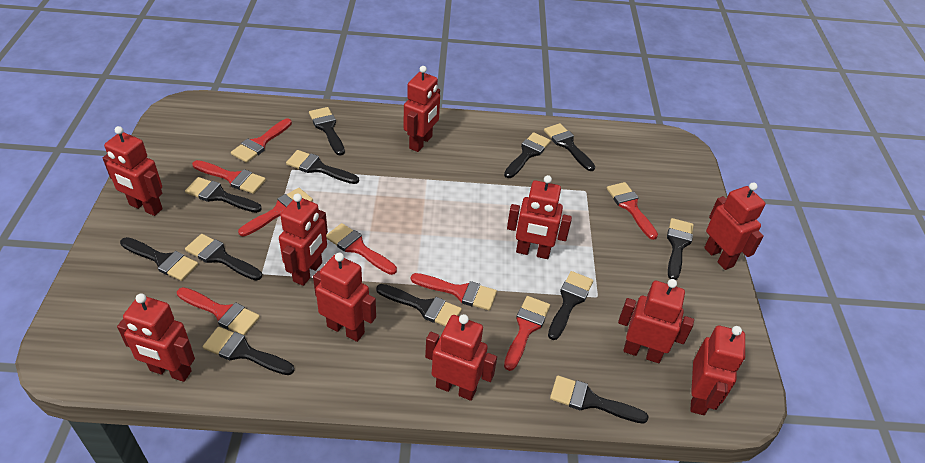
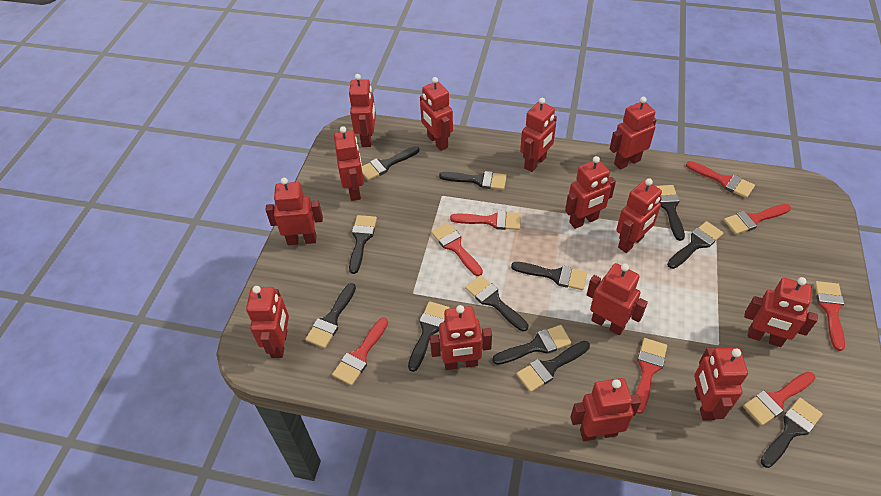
red robot: [103,126,163,216] [117,293,195,382] [279,193,328,286] [313,253,376,342] [404,66,440,152] [425,314,497,401] [507,175,572,259] [618,279,694,363] [690,326,745,415] [704,183,765,270] = 10 -> [246,286,289,358] [265,178,323,245] [334,126,364,201] [349,74,376,147] [420,77,453,151] [430,305,492,370] [520,98,557,172] [565,156,616,229] [570,378,641,441] [587,263,648,335] [609,97,656,170] [616,178,662,253] [694,347,748,421] [744,277,818,347] = 14

